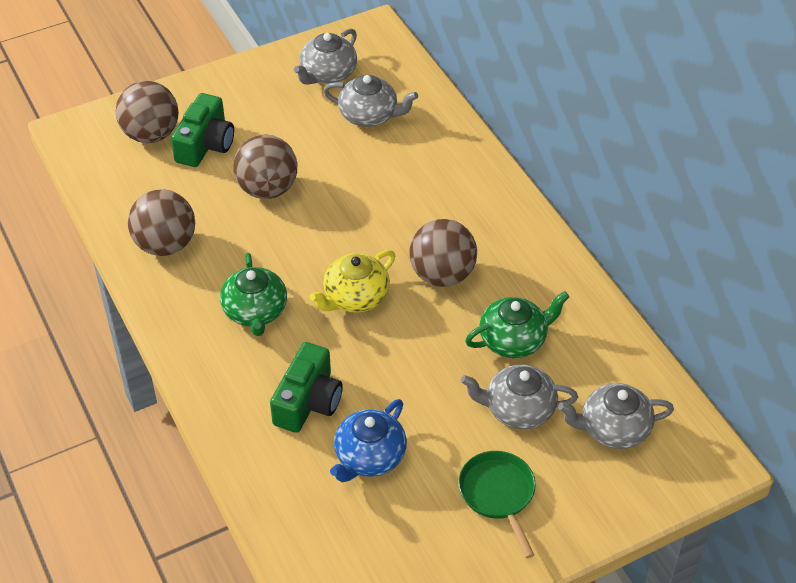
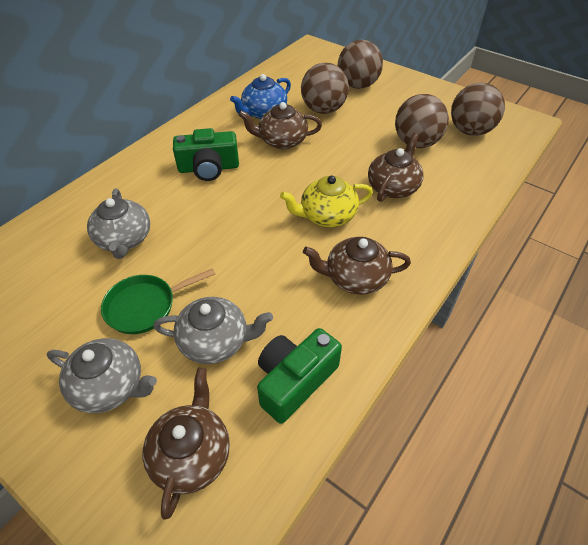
brown teapot: none = 0 -> [143,368,230,520] [239,102,322,149] [303,237,411,295] [368,133,424,202] = 4
green teapot: [220,253,287,336] [465,291,569,358] = 2 -> none = 0
grey teapot: [294,29,357,85] [324,75,418,127] [461,365,578,429] [558,383,674,449] = 4 -> [47,338,157,413] [87,188,150,259] [153,297,273,364] = 3

